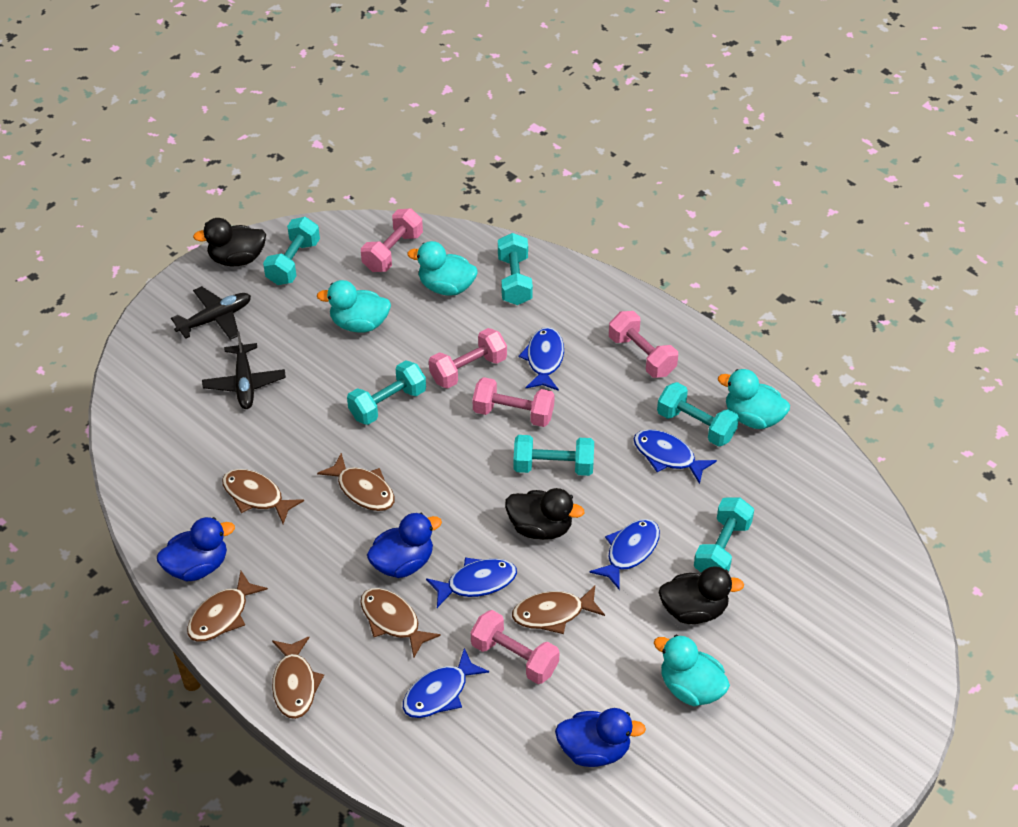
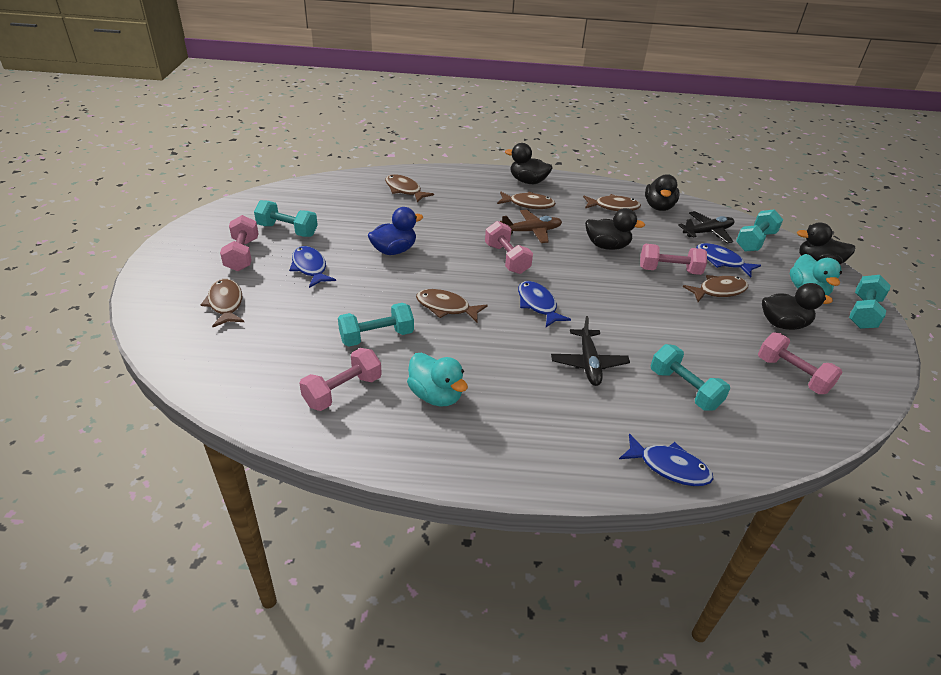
black duck: [193,218,266,266] [505,488,584,540] [658,566,744,624] = 3 -> [505,143,552,184] [585,208,645,250] [645,174,680,211] [762,283,833,330] [797,222,855,264] = 5
blue duck: [157,517,235,581] [367,513,442,578] [555,708,646,767] = 3 -> [368,207,423,255] = 1
blue fish: [403,648,489,718] [426,558,517,608] [519,327,564,391] [589,519,660,590] [634,429,717,484] = 5 -> [289,246,336,288] [518,281,571,327] [619,433,713,486] [696,243,761,277] = 4
brown plane: none = 0 -> [500,210,562,243] = 1
turquoise duck: [317,280,391,333] [407,241,478,296] [654,635,730,706] [718,369,790,429] = 4 -> [407,353,468,407] [790,254,842,296] = 2
turquoise dumbbell: [263,217,320,285] [347,360,426,425] [498,233,533,305] [513,435,594,476] [657,382,739,447] [694,497,754,573] = 6 -> [254,200,318,237] [338,303,414,347] [651,344,730,411] [736,209,783,252] [849,275,890,329] = 5

